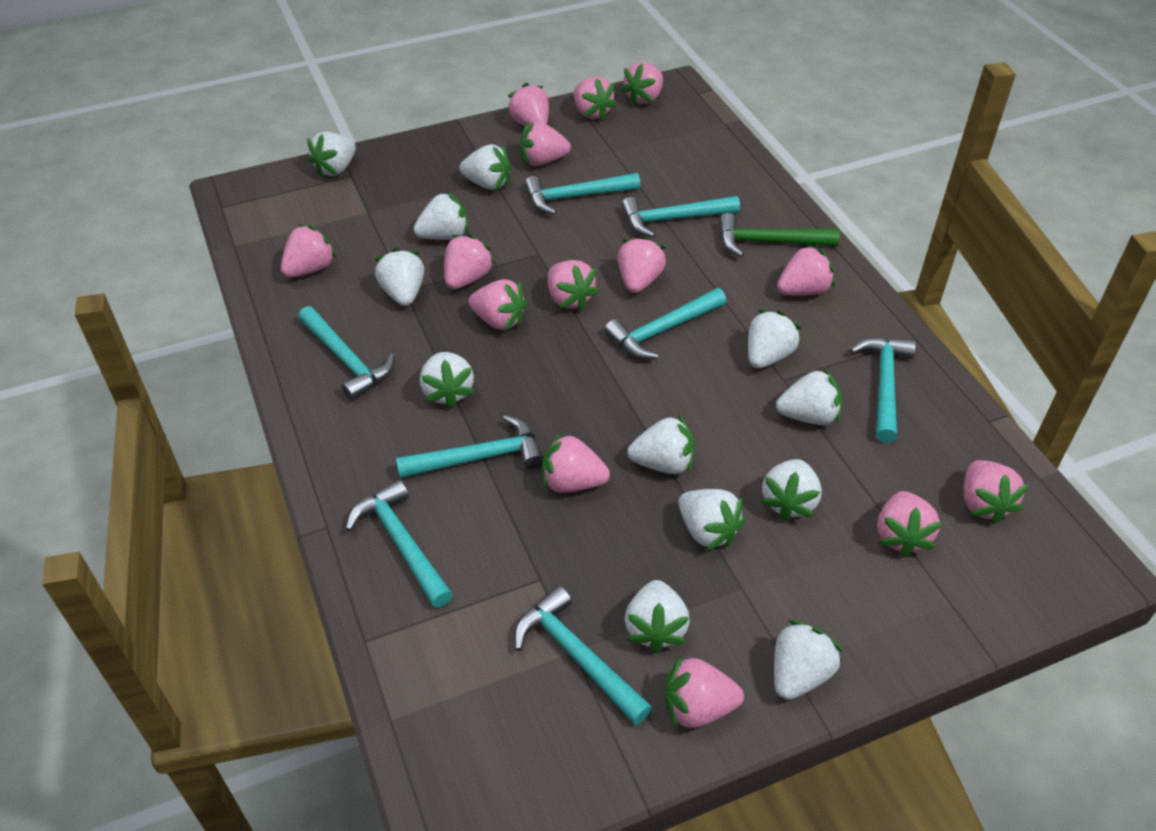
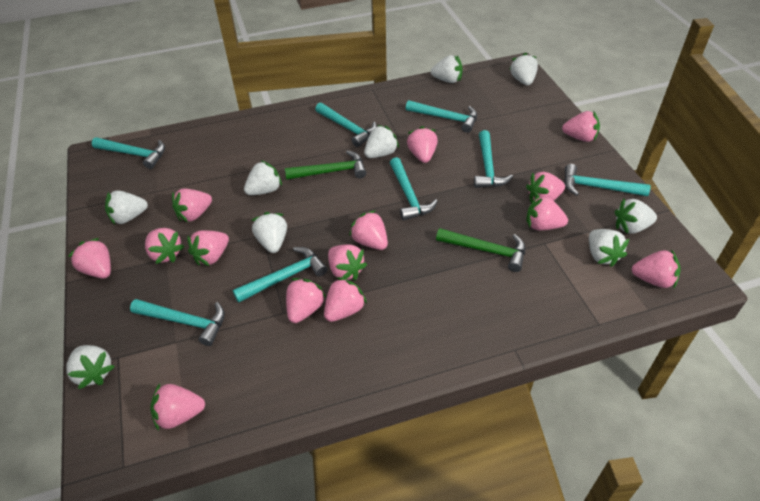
green hammer: [719,213,840,257] = 1 -> [285,150,366,180] [436,228,525,272] = 2
white strawberry: [307,131,356,177] [374,248,424,306] [414,191,469,240] [420,352,475,408] [459,144,511,190] [625,580,690,654] [627,415,695,474] [679,489,745,551] [748,310,801,368] [760,459,822,521] [774,620,843,700] [776,368,842,425] = 12 -> [66,345,115,389] [105,190,148,225] [244,160,282,195] [252,212,287,253] [364,125,399,158] [431,55,463,83] [510,53,538,85] [589,229,629,267] [615,199,657,234] = 9

